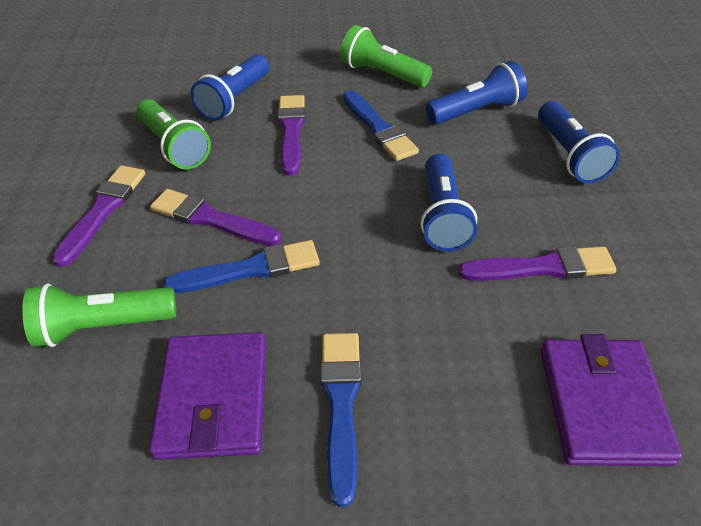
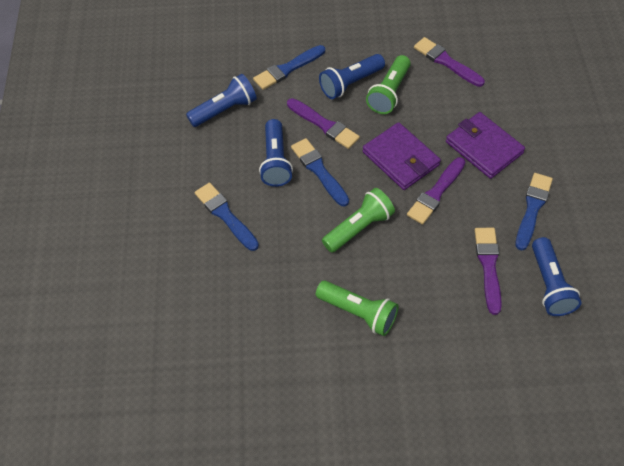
blue brush: [163,240,320,293] [321,333,361,507] [343,90,419,161] = 3 -> [195,182,259,251] [253,45,325,90] [291,138,349,206] [516,173,553,251] = 4

